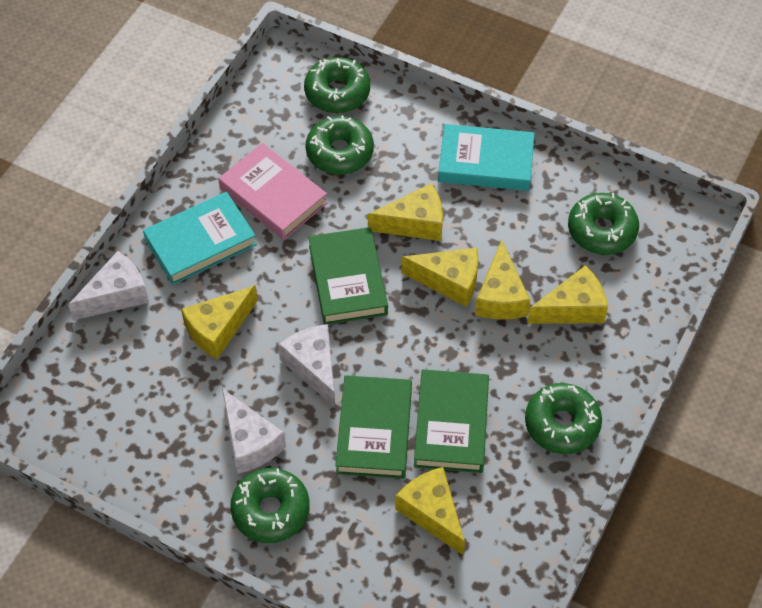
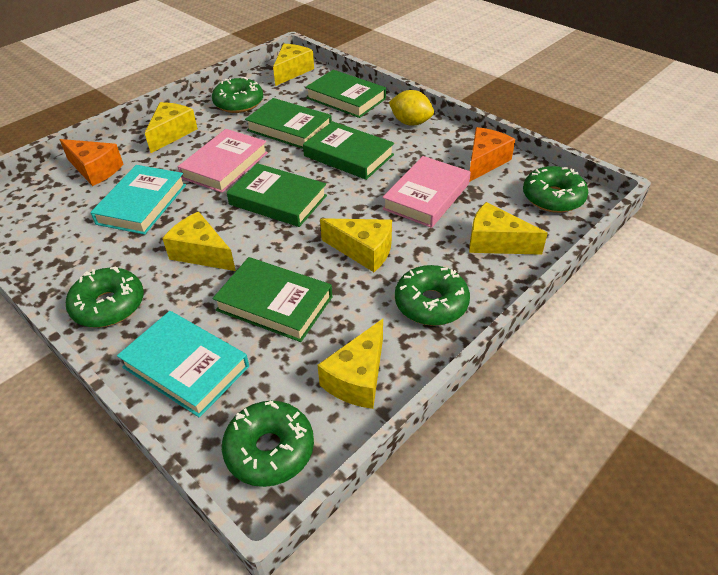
green book: [308,227,388,325] [335,375,412,479] [414,369,489,473] = 3 -> [213,257,332,342] [227,163,327,227] [245,98,332,149] [303,121,394,180] [305,70,386,118] = 5
orange cheese: none = 0 -> [59,139,123,186] [470,127,515,181] = 2
pink book: [218,143,327,240] = 1 -> [178,129,268,193] [382,156,471,228] = 2
white cheese: [68,251,149,320] [222,389,286,474] [278,324,335,407] = 3 -> none = 0
yellow lemon: none = 0 -> [389,90,434,126] = 1

